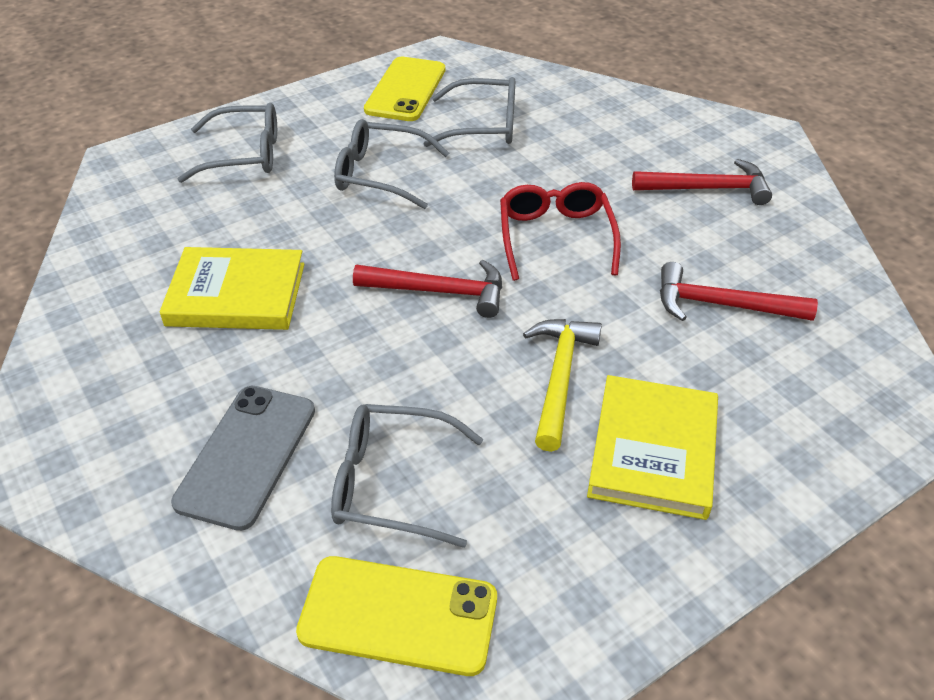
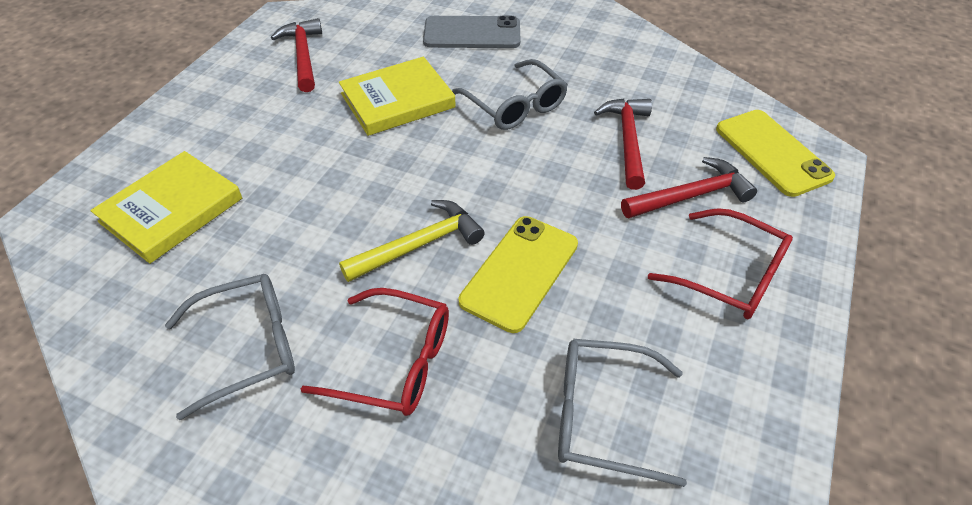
grey glasses: [178,103,277,183] [331,404,483,548] [334,119,449,209] [423,77,515,147] = 4 -> [165,274,295,420] [452,59,568,130] [558,339,687,487] = 3
red glasses: [500,182,621,281] = 1 -> [301,288,449,416] [648,208,793,319] = 2

